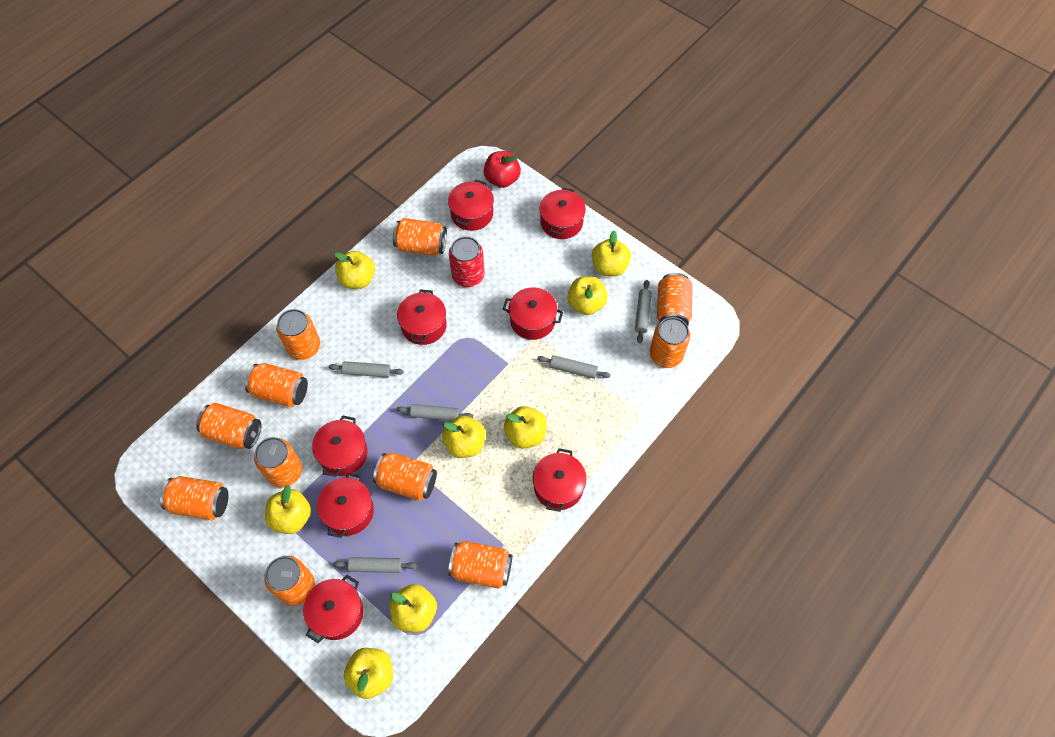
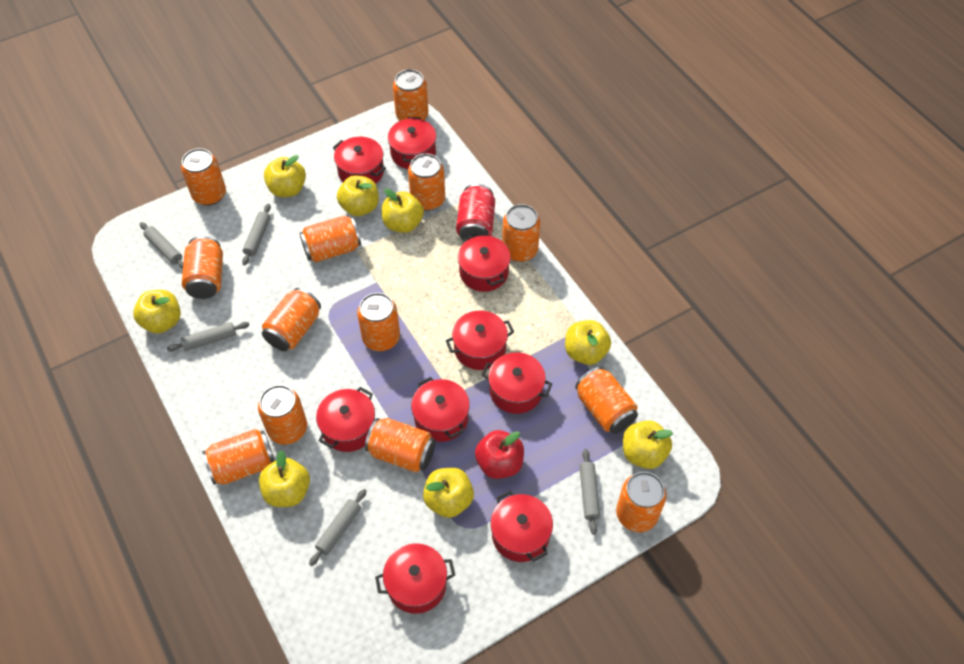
orange can: [160,476,229,520] [196,403,261,449] [245,363,308,407] [254,437,302,488] [264,556,315,606] [276,309,320,360] [373,453,437,501] [393,218,447,256] [448,541,513,589] [650,317,690,368] [657,273,693,326] = 11 -> [181,148,226,205] [182,236,223,299] [202,429,275,485] [258,385,307,445] [262,288,321,351] [299,216,361,262] [357,293,400,351] [365,418,436,472] [393,69,428,121] [408,153,445,211] [502,204,540,262] [575,367,638,434] [616,472,666,532] = 13
red pot: [303,575,363,643] [312,415,368,477] [317,473,374,538] [397,289,447,345] [448,179,494,231] [503,287,563,340] [533,448,586,512] [540,188,586,239] = 8 -> [316,387,375,452] [333,137,386,184] [375,543,455,614] [388,117,436,169] [411,377,470,442] [446,311,514,370] [458,234,511,292] [482,352,552,414] [490,491,553,562] = 9

